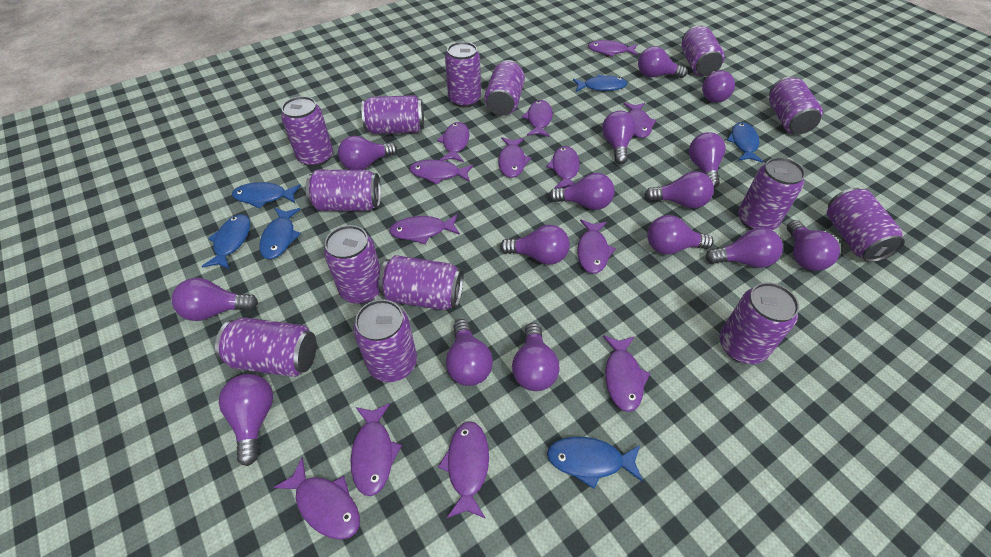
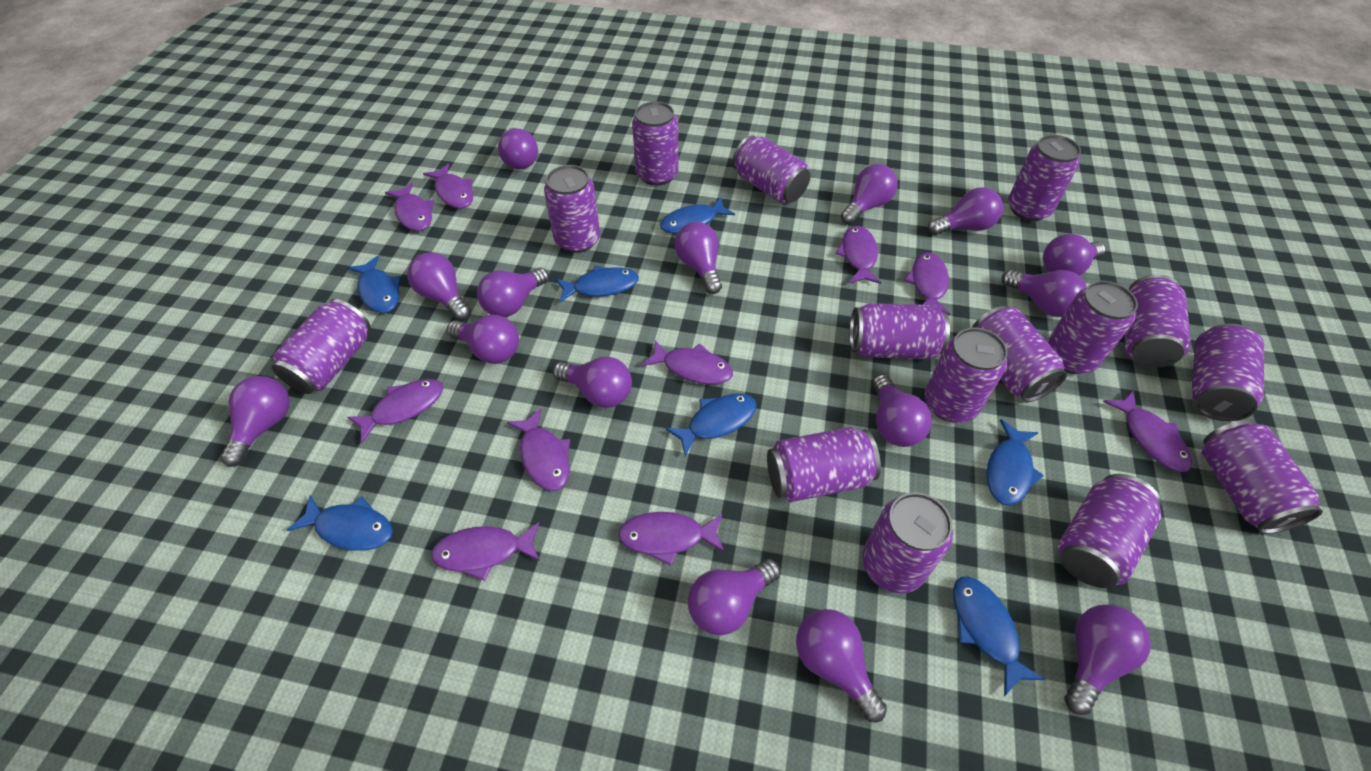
blue fish: [202,214,250,269] [232,182,301,209] [260,208,301,259] [547,437,643,489] [573,74,627,91] [727,122,763,163] = 6 -> [287,495,393,551] [347,256,401,313] [556,266,639,303] [660,197,735,234] [665,393,757,456] [953,576,1045,696] [986,420,1044,506] = 7
purple can: [215,317,317,377] [281,96,333,167] [306,170,381,211] [324,225,381,304] [353,299,417,382] [361,95,424,134] [378,255,463,310] [445,42,481,108] [484,60,525,115] [681,25,725,76] [719,282,799,364] [738,157,805,230] [769,76,823,134] [827,188,905,262] = 14 -> [271,299,370,394] [544,165,600,253] [632,101,679,186] [732,135,810,204] [767,427,881,502] [850,303,950,359] [862,493,953,593] [924,327,1008,422] [972,306,1067,402] [1008,135,1081,221] [1047,281,1138,374] [1058,474,1162,588] [1125,275,1191,367] [1191,324,1264,421] [1201,420,1323,534] = 15
purple fish: [273,457,360,540] [351,403,402,496] [389,214,460,245] [409,160,473,185] [437,122,469,162] [438,421,489,519] [498,137,531,178] [522,100,553,137] [546,146,580,189] [577,219,616,274] [588,40,638,57] [603,335,650,412] [623,103,656,138] = 13 -> [347,379,443,443] [385,183,434,231] [423,163,473,209] [431,522,540,581] [507,408,570,491] [618,512,725,566] [642,340,733,385] [835,226,881,284] [904,253,950,315] [1103,390,1192,472] = 10

